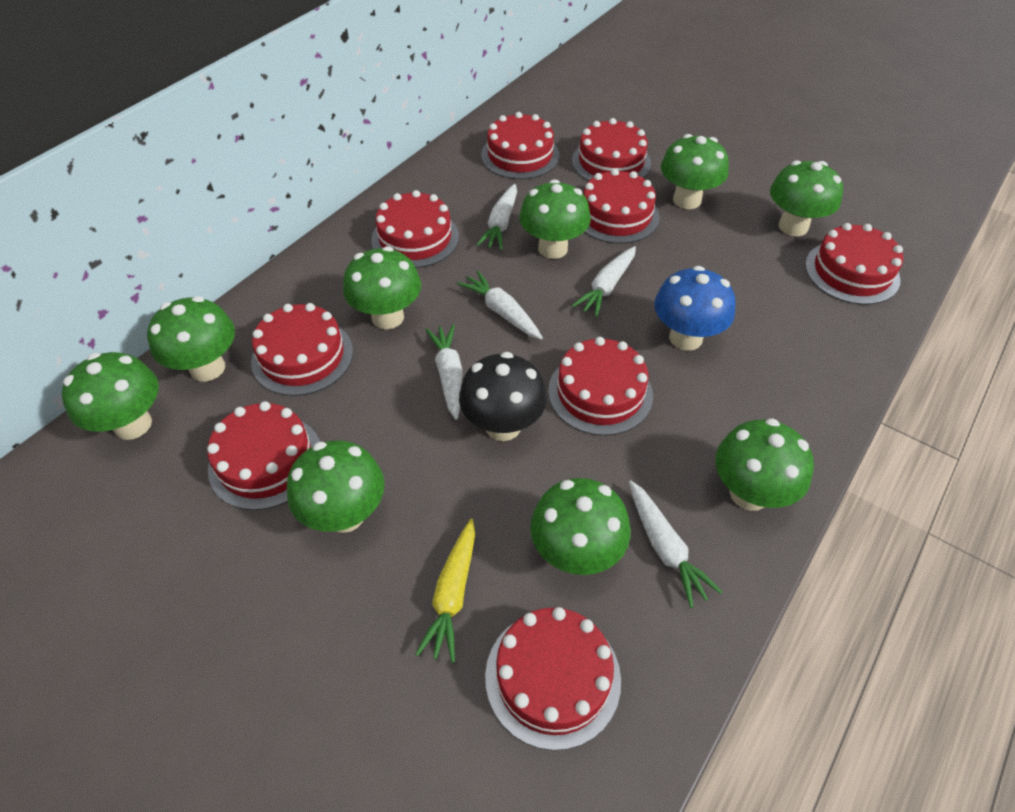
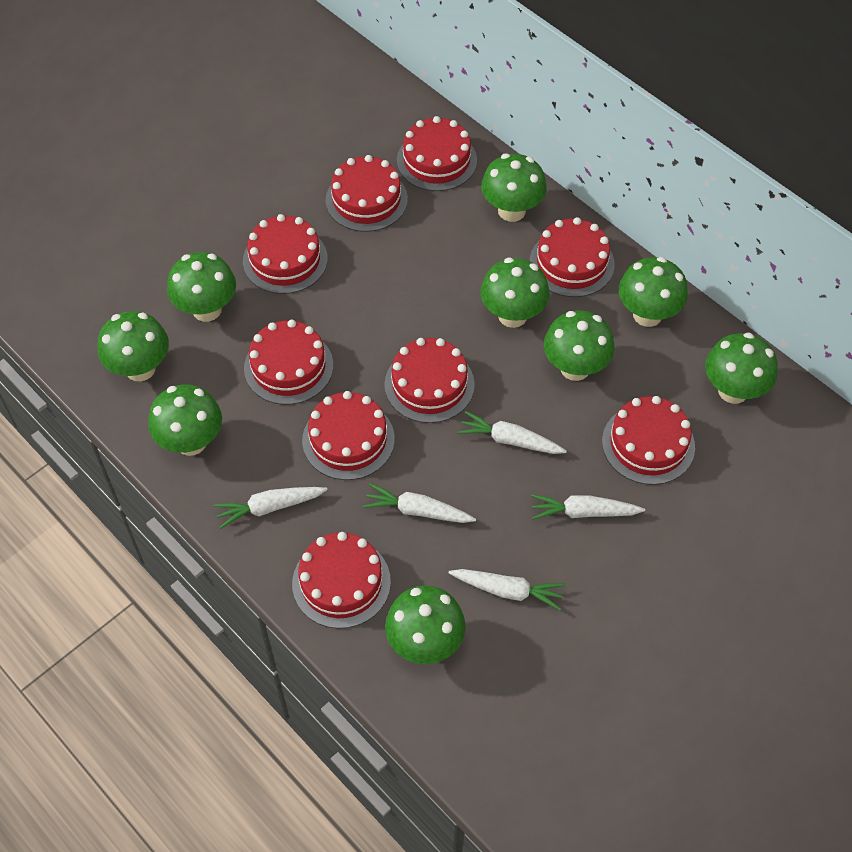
black mushroom: [459,352,547,441] = 1 -> none = 0
blue mushroom: [654,266,736,351] = 1 -> none = 0
yellow carrot: [415,519,475,663] = 1 -> none = 0

